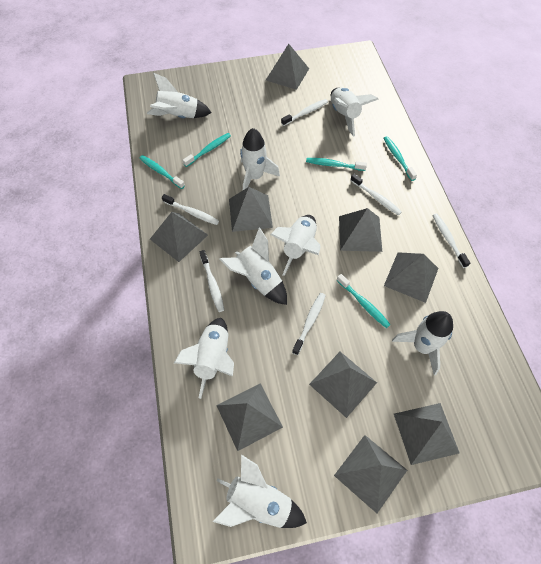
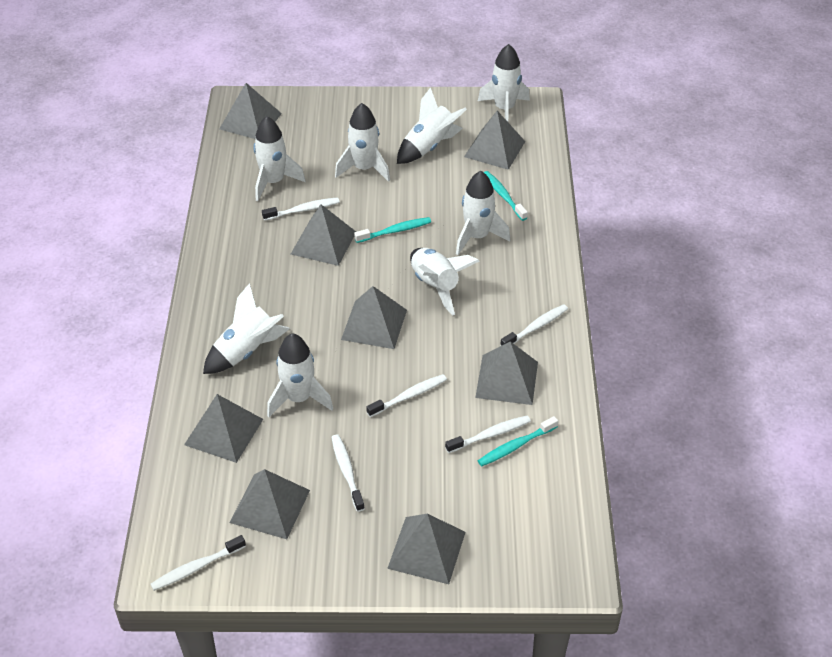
grey pyramid: [150,212,208,262] [216,383,283,451] [229,187,273,232] [266,44,309,90] [309,352,377,418] [334,435,407,513] [339,208,382,252] [384,252,438,303] [394,403,460,465] = 9 -> [184,394,263,463] [219,83,282,139] [230,469,310,539] [291,204,356,266] [341,286,407,349] [387,514,466,584] [464,111,526,170] [475,341,538,405] = 8
turquoise toothbrush: [139,155,185,189] [183,133,231,167] [306,158,367,171] [337,274,391,328] [383,136,417,181] = 5 -> [354,217,431,243] [478,416,558,466] [484,171,528,221] = 3

